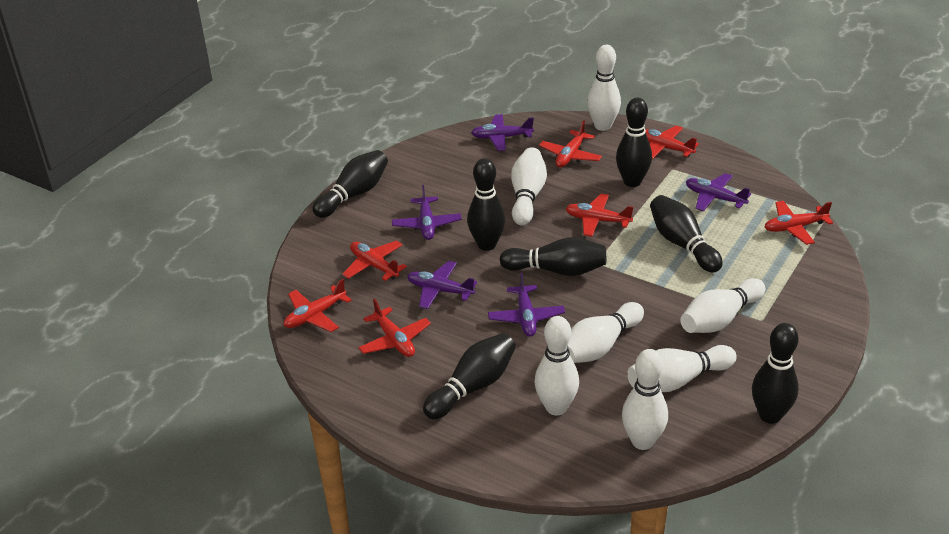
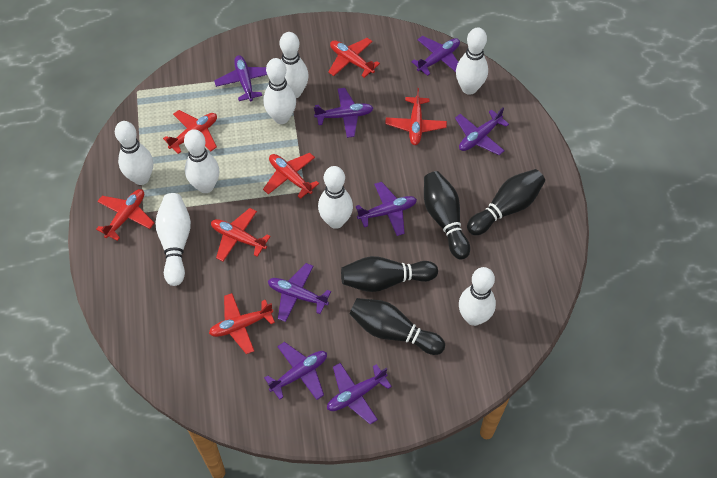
black bowling pin: [312,150,388,218] [423,333,516,419] [467,158,505,251] [500,237,606,276] [616,98,652,187] [650,195,723,273] [752,323,799,424] = 7 -> [341,256,438,292] [350,298,445,355] [424,171,470,260] [467,169,545,235] = 4
purple plane: [392,185,462,240] [407,261,477,309] [471,114,534,151] [488,273,565,337] [686,173,751,211] = 5 -> [214,55,267,101] [264,342,327,400] [268,263,331,322] [314,88,373,138] [327,363,392,424] [356,182,417,236] [411,36,460,76] [455,107,509,155] = 8
white bowling pin: [511,147,547,225] [534,316,579,416] [568,302,644,363] [587,45,621,131] [622,349,668,450] [627,345,737,392] [680,278,765,333] = 7 -> [115,121,153,185] [155,193,191,286] [184,129,219,193] [264,58,296,124] [279,32,309,98] [318,166,353,229] [456,28,488,95] [459,267,496,326] = 8

